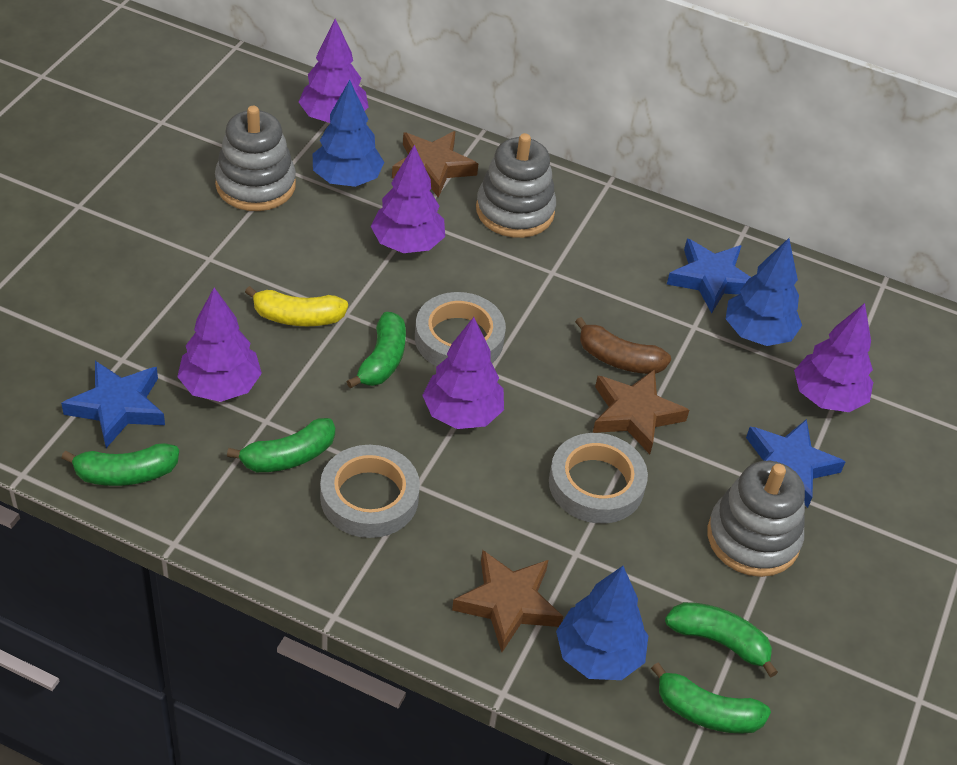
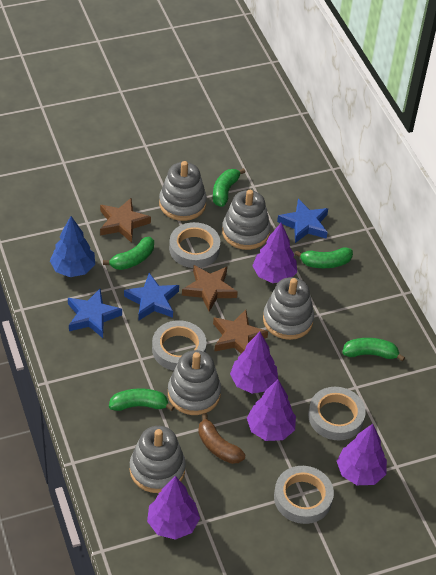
blue tree: [313,80,385,187] [556,566,649,680] [726,238,802,346] = 3 -> [50,216,95,277] = 1
grey stacking toy: [215,106,296,211] [476,133,556,238] [707,461,805,577] = 3 -> [130,426,186,493] [159,161,207,221] [168,350,221,415] [222,190,271,250] [263,277,314,340] = 5
grey tape: [320,445,420,538] [415,292,506,366] [549,433,648,523] = 3 -> [152,320,207,371] [169,222,220,268] [274,466,334,524] [308,387,366,440] = 4
yellow banana: [245,286,348,326] = 1 -> none = 0

